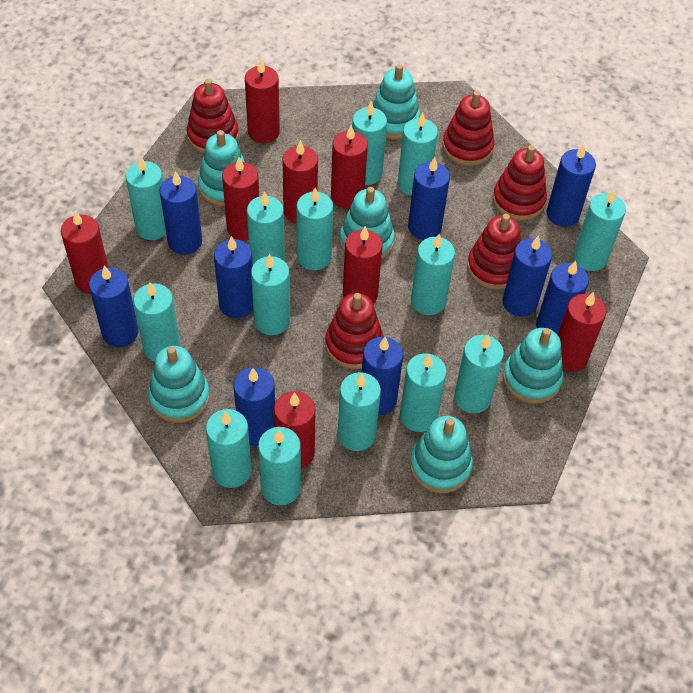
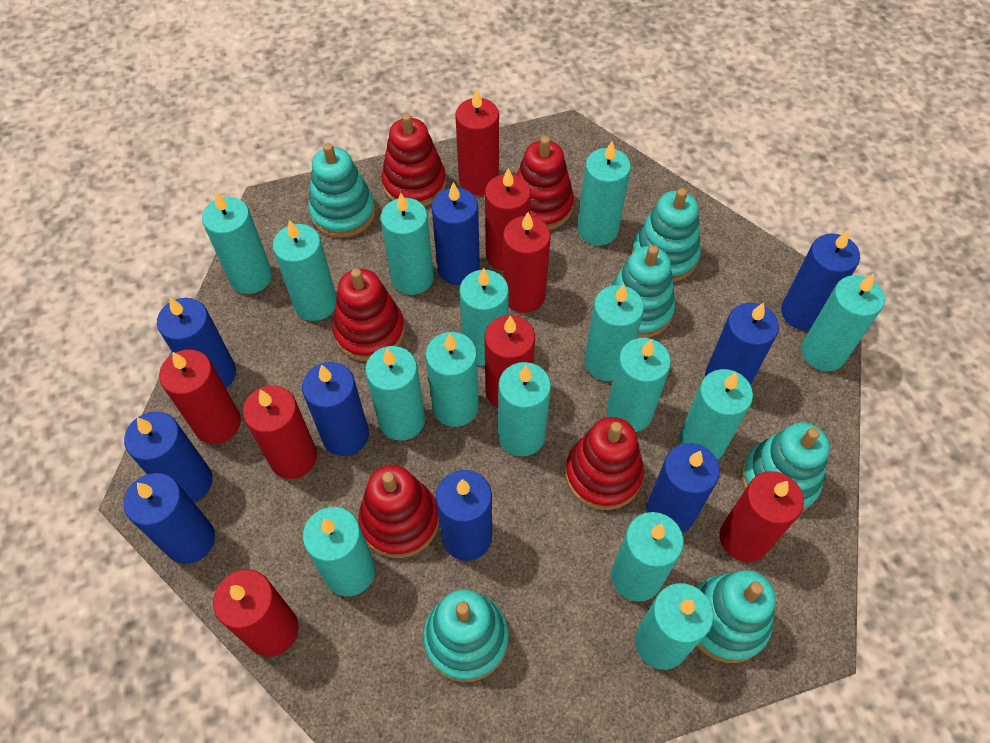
turquoise candle: [126,156,166,240] [133,282,181,362] [206,409,252,488] [247,191,285,265] [251,253,290,335] [258,427,301,505] [296,188,333,270] [338,372,381,451] [352,102,387,185] [398,113,438,196] [400,353,447,432] [411,234,455,315] [454,335,504,413] [573,189,626,271] = 14 -> [202,192,272,294] [273,220,337,321] [302,507,375,596] [365,346,425,441] [381,193,434,295] [426,332,479,427] [459,268,509,366] [498,362,551,456] [577,141,631,245] [584,284,644,381] [607,338,671,432] [611,512,684,602] [635,583,714,670] [679,369,753,460] [801,274,885,371] = 15

